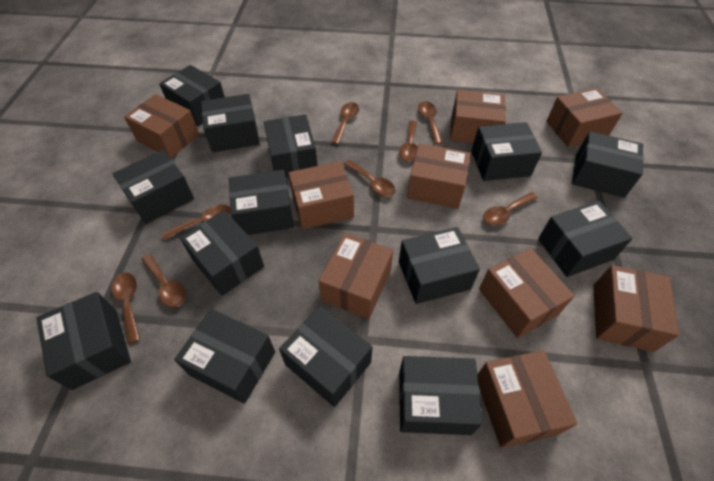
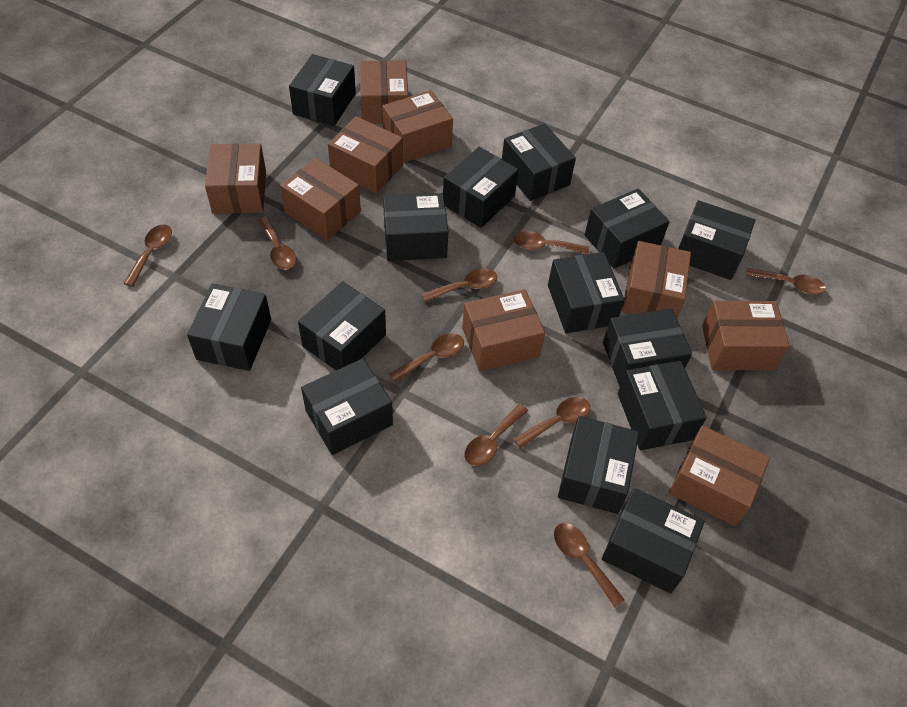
brown spoon: [111,273,140,344] [141,254,186,307] [162,204,231,240] [331,102,359,144] [344,160,395,196] [399,121,418,161] [418,101,443,144] [483,192,538,225] = 8 -> [123,224,172,287] [258,216,296,270] [389,333,464,382] [421,269,497,302] [464,404,528,466] [513,231,589,254] [513,397,590,448] [554,523,625,608] [746,268,826,295] = 9

